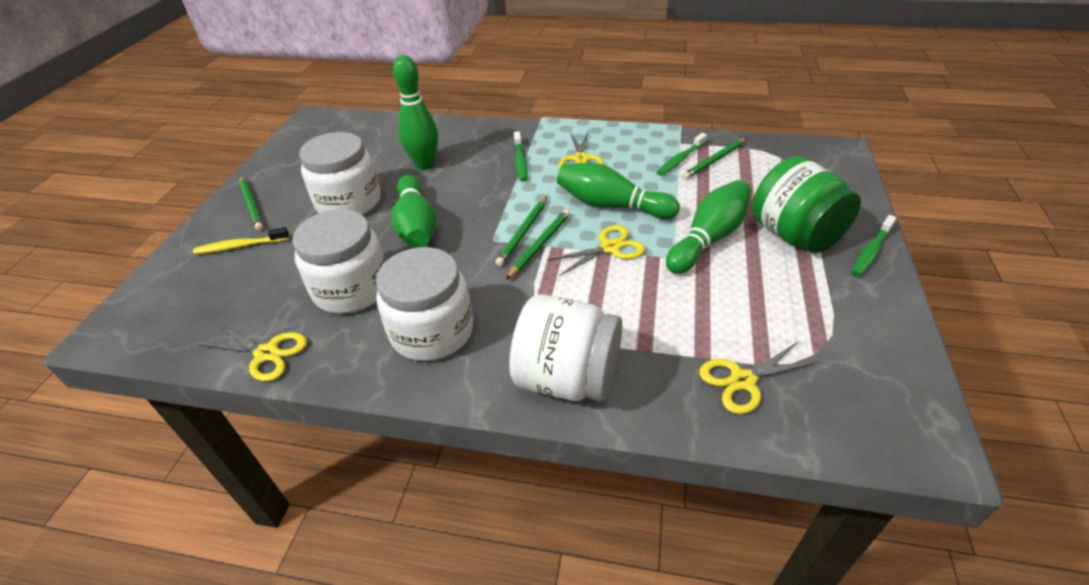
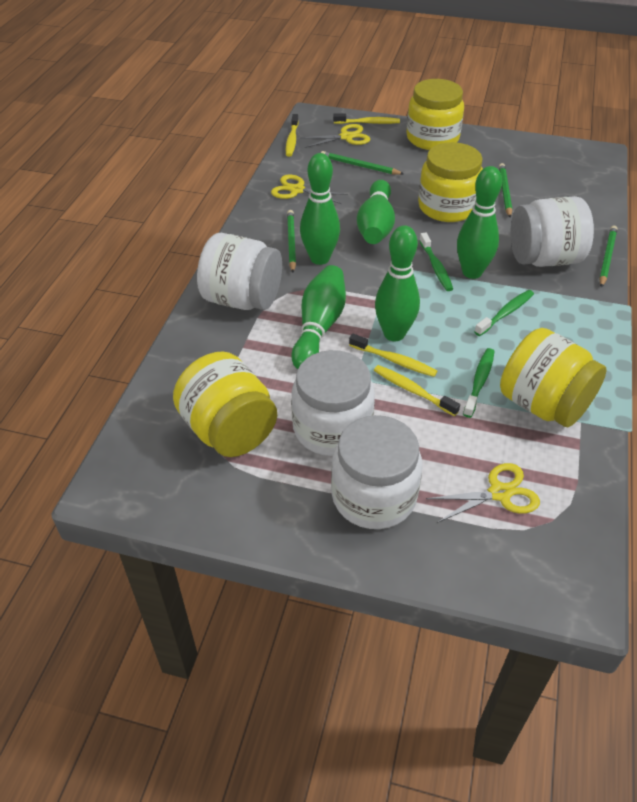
green bowling pin: [392,175,437,248] [393,55,438,170] [557,163,680,219] [666,180,751,274] = 4 -> [291,265,346,369] [300,153,340,265] [357,180,395,244] [375,225,420,341] [457,166,502,279] = 5
green jar: [752,156,861,253] = 1 -> none = 0
yellow jar: none = 0 -> [173,351,277,457] [406,79,464,150] [418,142,483,222] [500,328,606,427] = 4
yellow scissors: [198,324,307,382] [547,225,645,276] [559,131,604,167] [699,342,819,414] = 4 -> [271,175,348,204] [300,124,370,148] [426,463,540,523] = 3
yellow toothbrush: [193,227,290,254] = 1 -> [286,114,299,157] [333,113,400,124] [349,334,437,377] [374,365,460,416] = 4

